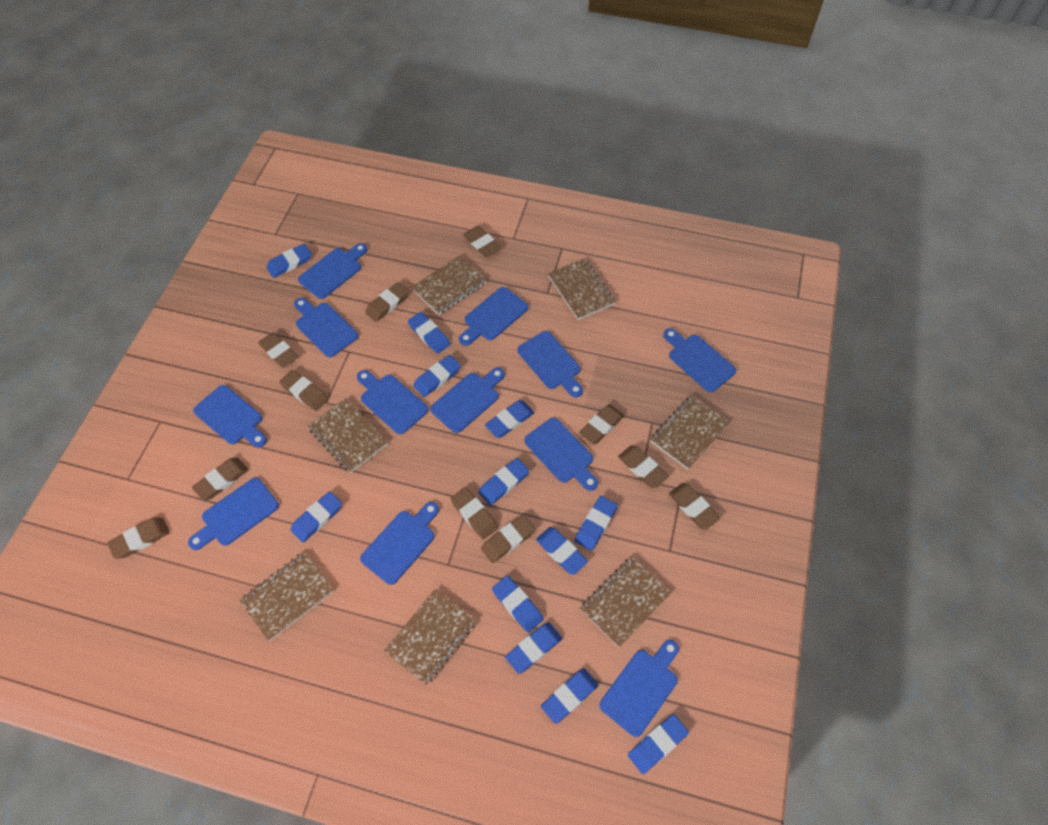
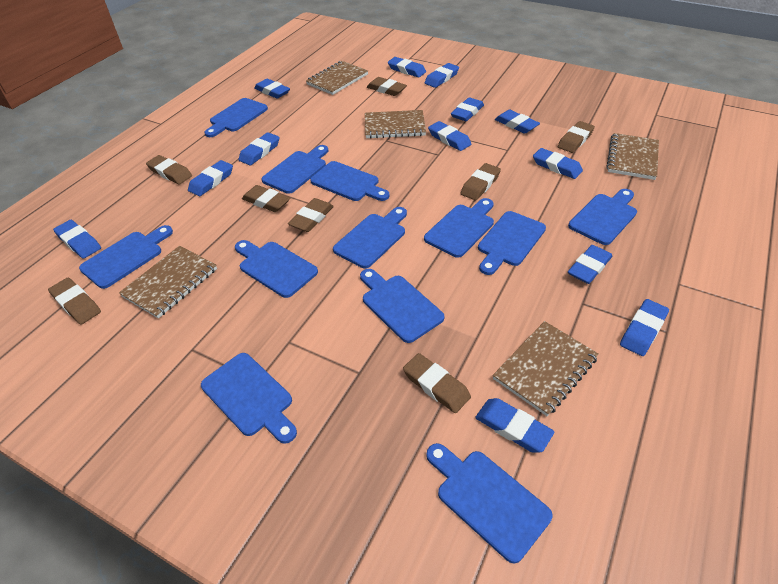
blue eraser: [266,244,312,278] [291,491,342,543] [408,312,450,354] [413,355,461,397] [478,458,529,506] [485,400,535,438] [492,575,544,633] [505,622,562,674] [536,527,588,575] [541,668,598,724] [575,496,618,551] [628,714,689,774] = 12 -> [53,220,101,259] [188,160,233,196] [239,132,280,165] [254,78,290,99] [388,57,426,77] [425,63,459,88] [428,121,471,151] [451,97,484,121] [475,398,554,453] [495,110,540,134] [533,148,583,179] [568,245,612,284] [620,299,669,356] = 13
brown eraser: [107,518,170,559] [192,458,248,500] [258,332,298,368] [279,370,328,411] [365,282,409,322] [450,487,498,540] [463,226,502,257] [481,515,535,563] [579,405,624,444] [618,445,669,488] [669,483,720,530] = 11 -> [48,278,101,324] [146,155,192,184] [242,185,290,212] [288,198,334,232] [367,77,407,96] [403,353,471,413] [460,163,501,200] [558,121,595,153] = 8
brown notebook: [239,552,334,641] [308,398,388,473] [384,588,477,685] [412,255,486,315] [548,259,616,320] [580,557,671,647] [650,395,730,470] = 7 -> [119,246,217,319] [306,61,368,95] [365,110,426,139] [493,321,599,416] [606,133,659,180] = 5

